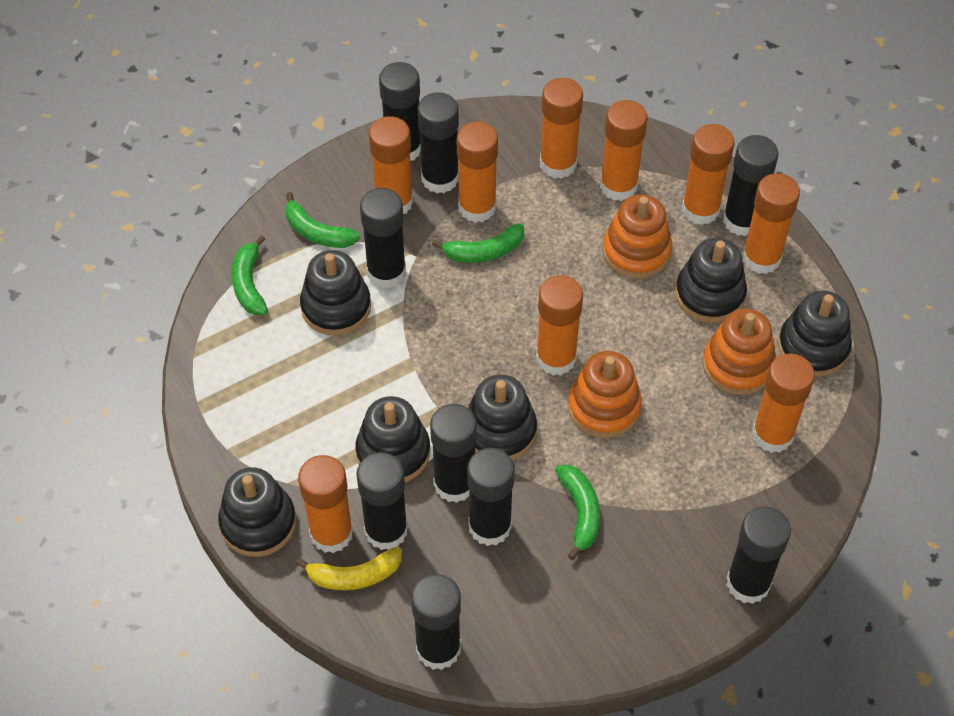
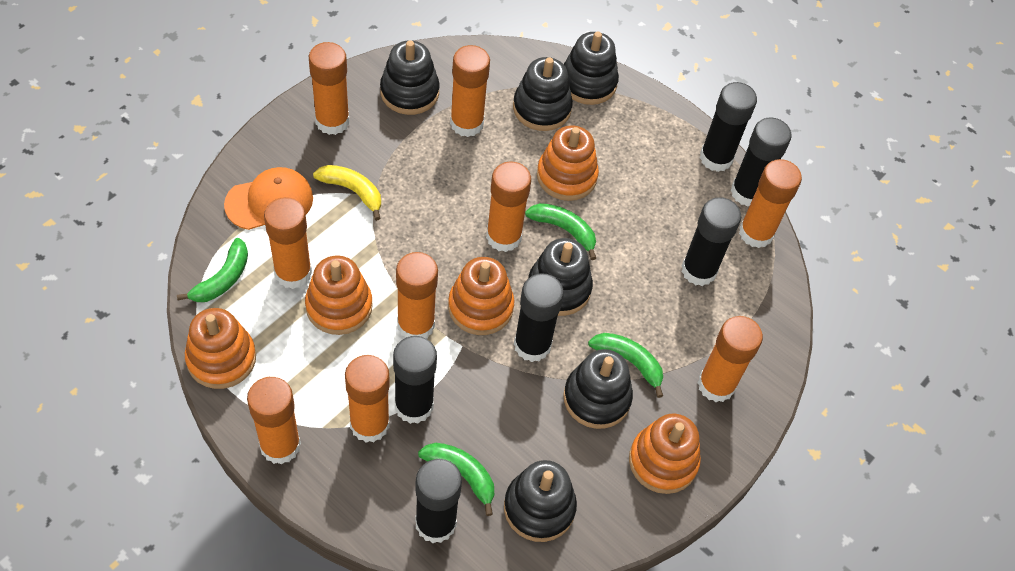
black glue stick: [356,452,408,550] [360,188,406,289] [379,62,421,161] [411,574,461,670] [418,92,459,193] [430,404,477,503] [467,448,515,546] [723,135,778,236] [726,506,791,604] = 9 -> [393,336,437,424] [415,459,462,543] [514,273,564,362] [682,197,741,286] [700,82,757,172] [731,117,791,207] = 6
orange cap: none = 0 -> [224,167,313,230] = 1
orange stacking toy: [568,351,642,438] [603,194,673,279] [703,308,776,395] = 3 -> [185,308,256,389] [305,256,373,335] [448,257,515,335] [537,125,599,201] [629,414,701,494] = 5

